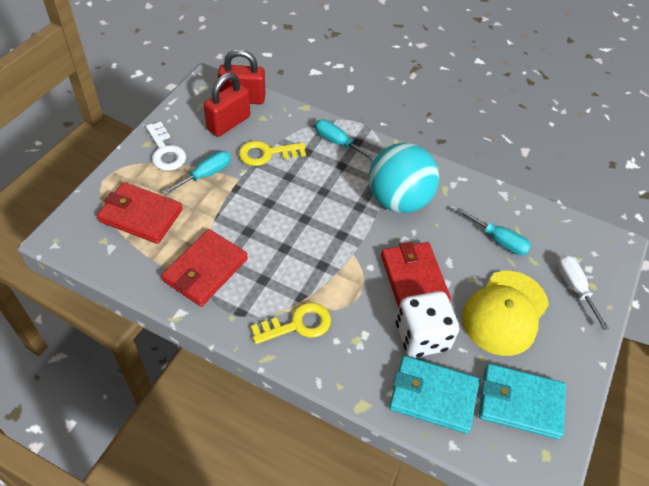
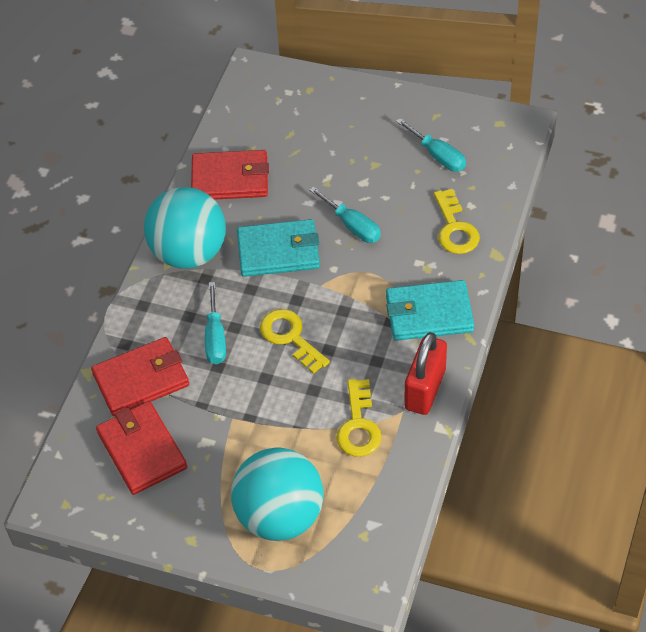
red padlock: [204,73,250,137] [218,49,265,104] = 2 -> [405,332,447,415] = 1
turquoise ball: [369,143,439,213] = 1 -> [144,187,226,269] [231,448,324,541] = 2
white dice: [396,291,459,358] = 1 -> none = 0
white key: [146,122,186,171] = 1 -> none = 0
white screwdriver: [557,255,609,330] = 1 -> none = 0
yellow cap: [462,271,549,356] = 1 -> none = 0
yellow key: [239,141,306,166] [251,302,331,344] = 2 -> [260,309,330,374] [337,379,382,457] [434,189,480,254] = 3

